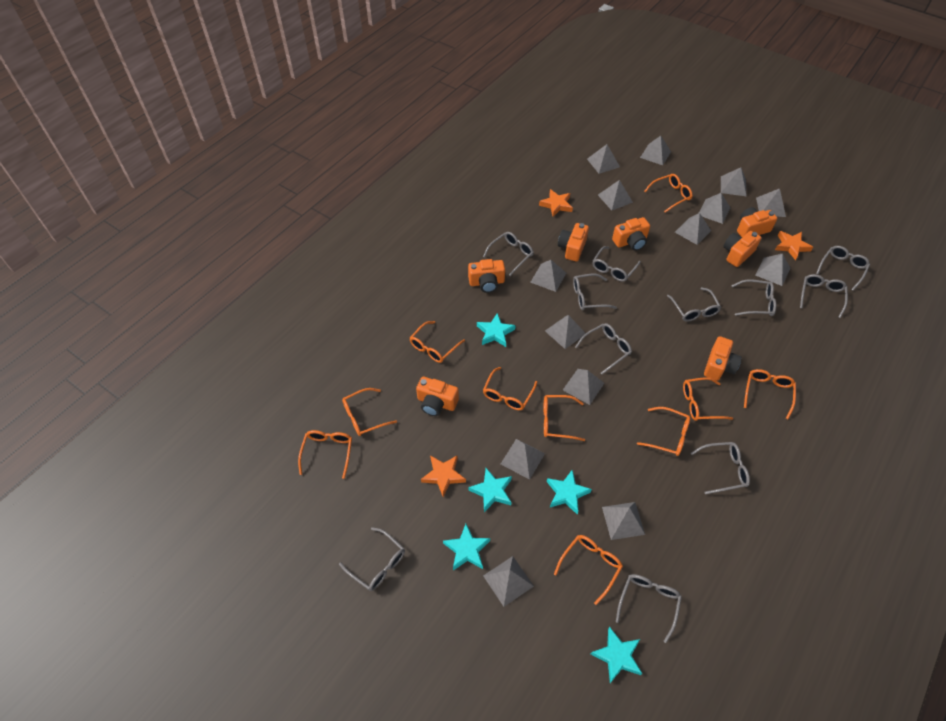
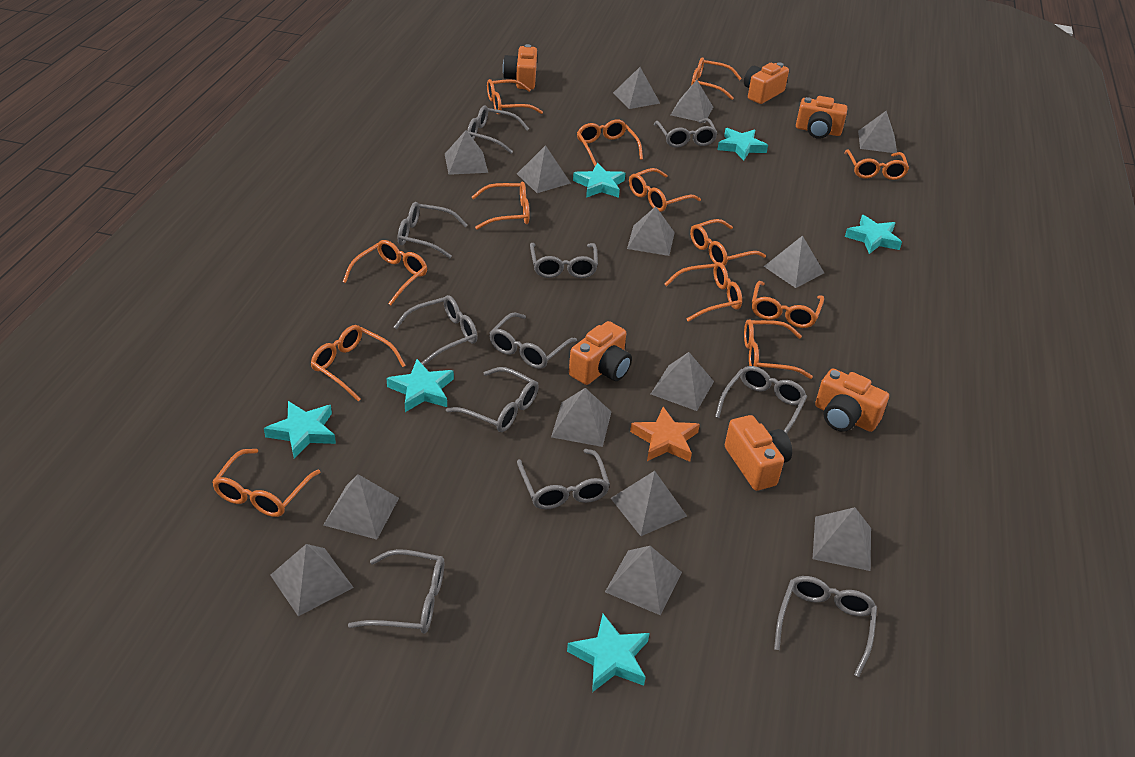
orange camera: [416,377,459,416] [468,259,505,293] [558,223,589,261] [612,217,650,251] [704,336,742,381] [724,231,761,267] [737,207,777,237] = 7 -> [503,44,537,90] [569,321,632,385] [725,415,792,491] [744,62,789,104] [796,96,847,139] [815,369,889,432] = 6
orange glasses: [298,430,352,479] [342,388,397,436] [410,321,465,363] [483,367,538,410] [544,395,585,441] [554,535,623,605] [637,407,690,456] [644,174,693,212] [683,377,733,421] [744,369,796,419] = 10 -> [212,449,320,517] [310,325,406,401] [343,240,427,305] [472,181,529,230] [487,79,543,115] [577,119,643,166] [629,168,701,212] [665,262,742,322] [690,219,766,266] [691,57,742,100] [744,319,813,379] [752,281,824,328] [844,149,909,180] = 13
orange star: [421,455,466,497] [539,189,573,217] [775,231,813,260] = 3 -> [630,407,700,462] = 1
turquoise star: [443,524,490,570] [469,468,512,512] [477,313,516,347] [547,469,592,515] [591,627,642,683] = 5 -> [264,401,336,459] [387,359,454,412] [567,614,650,692] [573,163,625,198] [717,128,768,161] [845,215,902,254] = 6

